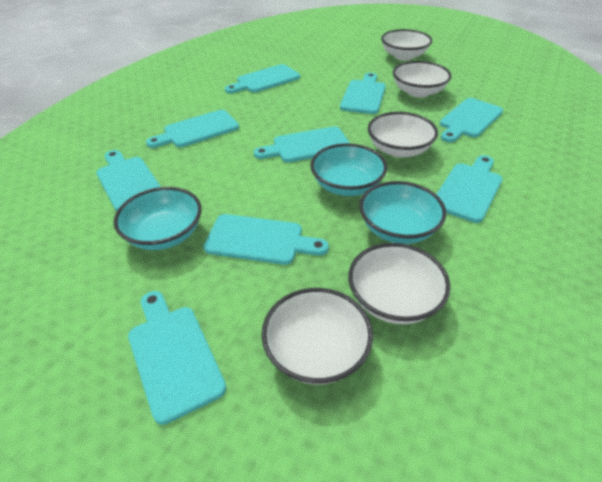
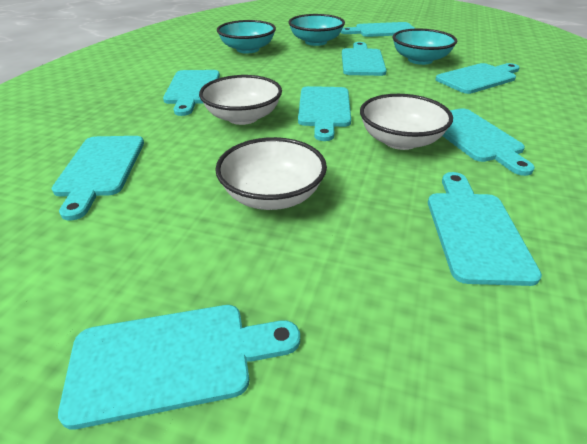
white bowl: [261,288,373,385] [348,243,451,324] [368,112,438,158] [381,29,432,61] [393,61,451,98] = 5 -> [199,75,282,125] [215,137,327,210] [360,94,453,150] = 3

